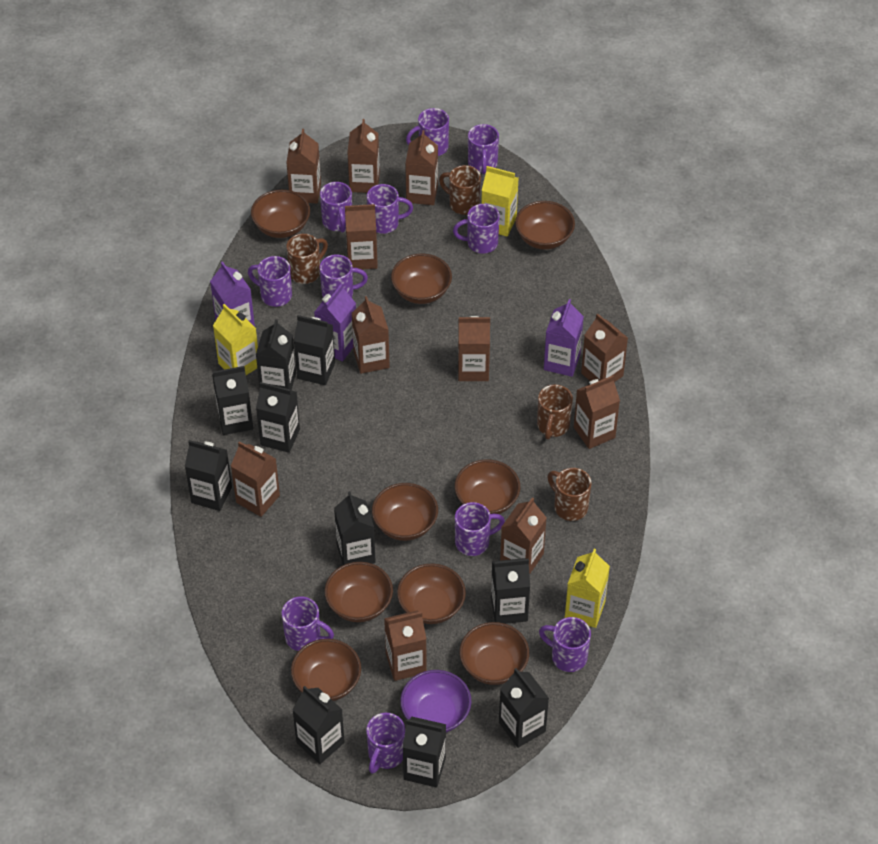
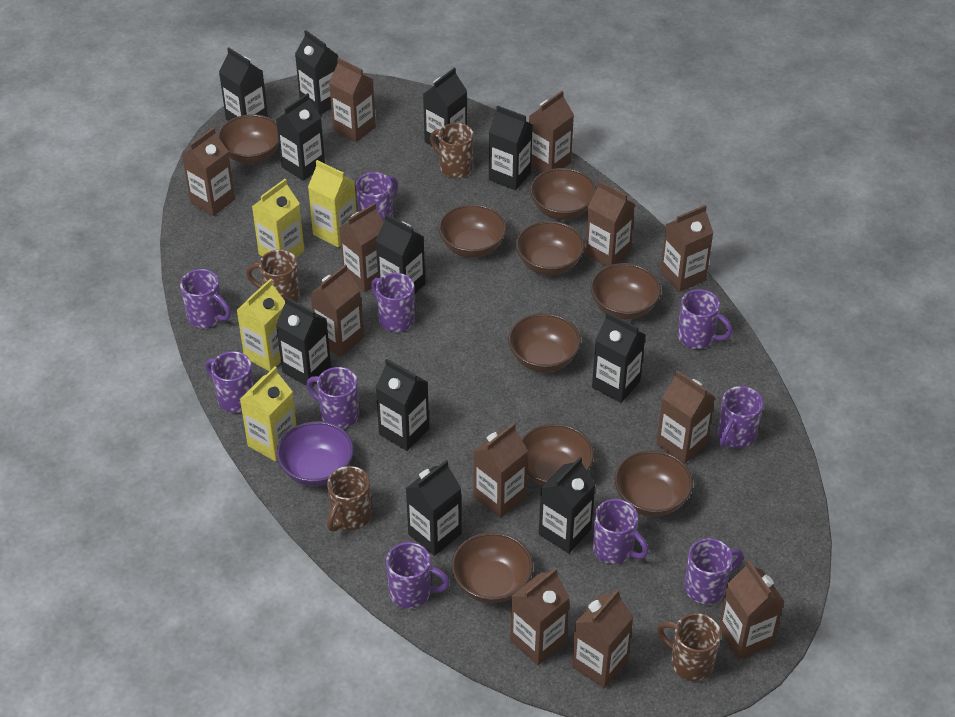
black carton: [185,440,232,511] [212,366,253,435] [256,319,296,390] [256,382,300,453] [292,686,345,764] [294,315,335,385] [334,491,376,565] [403,717,446,787] [491,558,530,624] [499,668,549,748] = 10 -> [219,48,268,121] [276,93,325,181] [276,297,331,386] [295,30,338,115] [375,359,429,451] [376,214,425,293] [405,460,461,556] [423,68,467,147] [489,105,533,190] [539,457,596,553] [592,312,646,403] = 11
brown carton: [231,441,280,517] [286,129,321,203] [345,204,378,269] [347,119,380,193] [352,296,390,374] [384,611,427,681] [405,130,438,205] [458,316,490,381] [500,497,547,575] [574,376,620,449] [581,313,628,382] = 11 -> [182,127,235,216] [310,265,364,357] [329,57,376,142] [339,203,384,293] [473,423,528,518] [510,568,570,665] [529,91,574,173] [572,589,633,688] [585,181,635,267] [657,370,715,464] [660,205,713,292] [719,560,784,660] = 12
purple carton: [210,261,255,327] [314,284,356,362] [544,299,584,377] = 3 -> none = 0
purple mug: [248,256,292,307] [281,596,334,651] [320,182,352,233] [320,255,368,298] [366,713,405,774] [367,184,413,234] [406,108,449,156] [453,204,500,254] [455,502,505,556] [468,124,499,174] [539,617,591,672] = 11 -> [180,269,231,328] [205,351,254,413] [307,367,359,429] [356,172,398,222] [371,273,415,332] [386,542,450,608] [593,499,649,564] [678,289,732,349] [684,538,743,604] [718,386,763,448] = 10
yellow carton: [213,304,258,375] [481,166,518,237] [565,549,610,628] = 3 -> [237,279,285,371] [240,366,297,462] [252,179,304,258] [308,160,357,247] = 4

